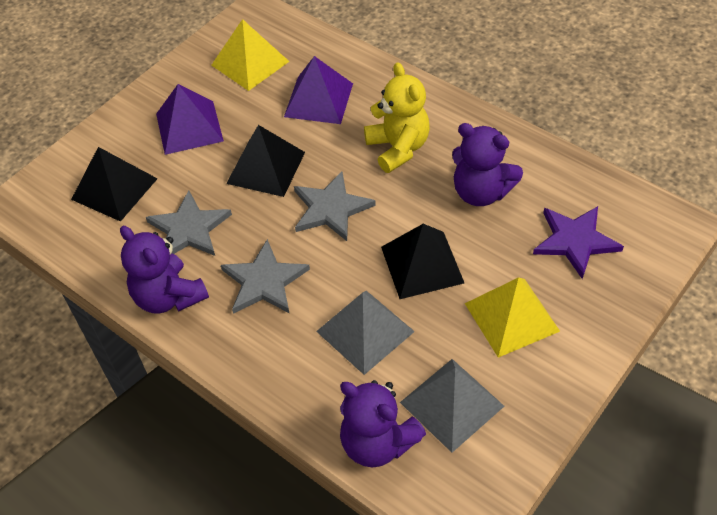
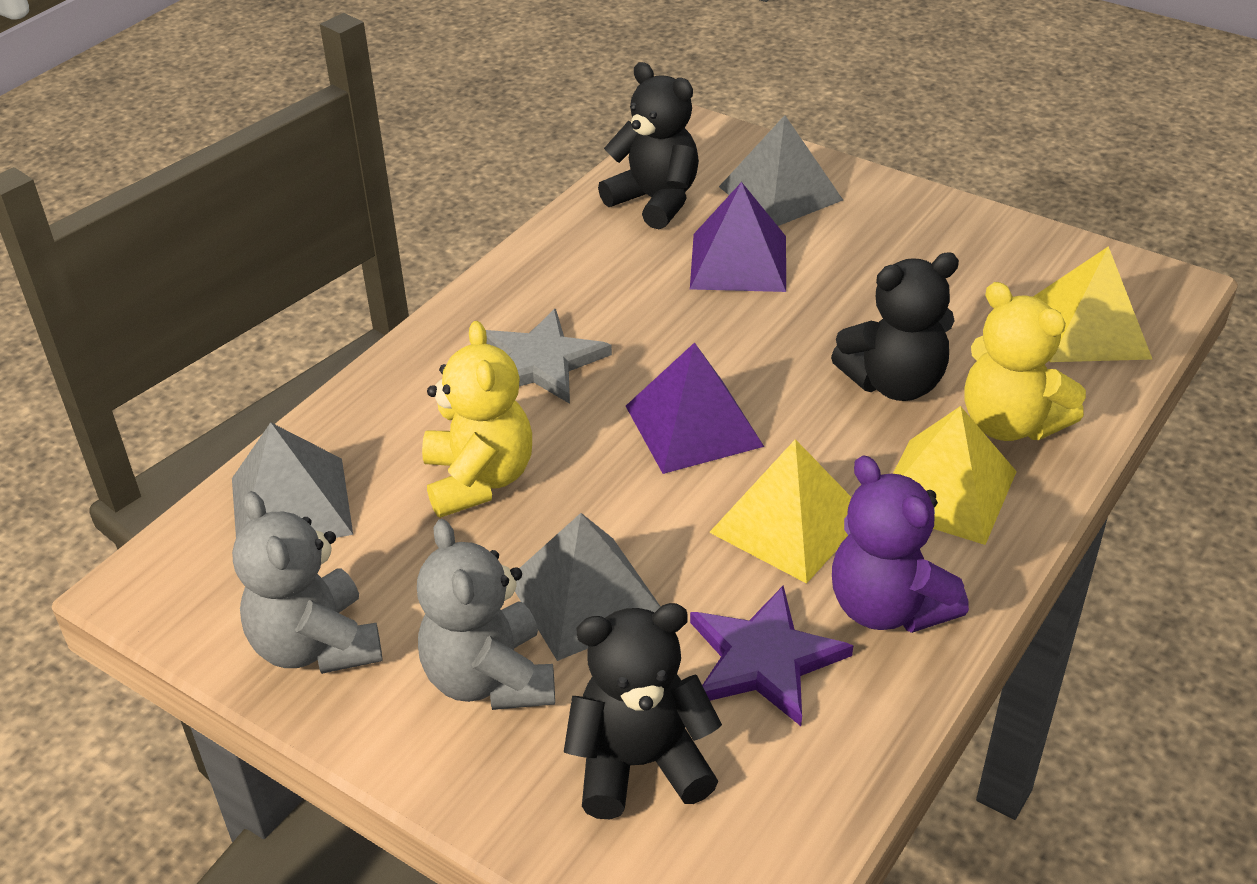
black pyramid: [71,147,158,222] [226,125,305,197] [381,224,464,299] = 3 -> none = 0
black teddy bear: none = 0 -> [564,603,722,819] [598,62,699,229] [831,252,959,401] = 3
grey pyramid: [316,291,415,375] [400,359,504,453] = 2 -> [232,422,353,538] [515,513,661,661] [719,115,843,226] = 3
grey star: [146,190,232,256] [221,239,310,314] [294,171,376,241] = 3 -> [486,309,612,404] = 1
grey teddy bear: none = 0 -> [232,491,382,674] [417,519,555,710] = 2
purple teddy bear: [120,226,209,314] [340,380,426,467] [452,123,523,206] = 3 -> [832,455,969,633] = 1
yellow pyramid: [211,19,290,91] [465,277,560,358] = 2 -> [709,439,852,584] [893,406,1017,545] [1033,246,1152,362] = 3
yellow teddy bear: [364,62,430,173] = 1 -> [422,321,532,518] [964,282,1086,441] = 2

